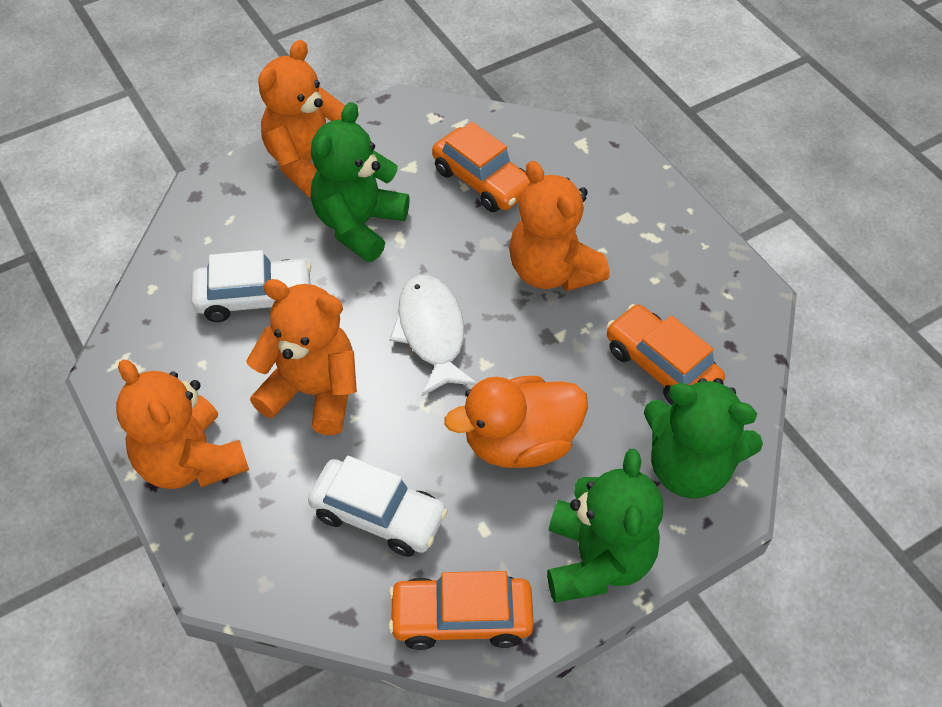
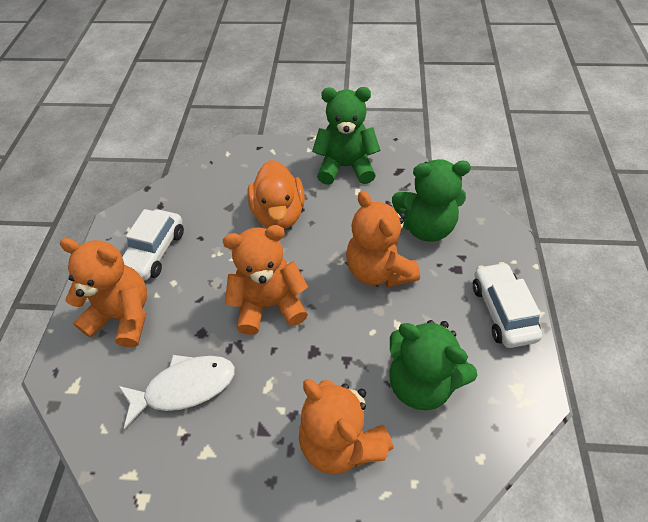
orange car: [388,571,534,650] [432,122,531,212] [606,304,725,405] = 3 -> none = 0

